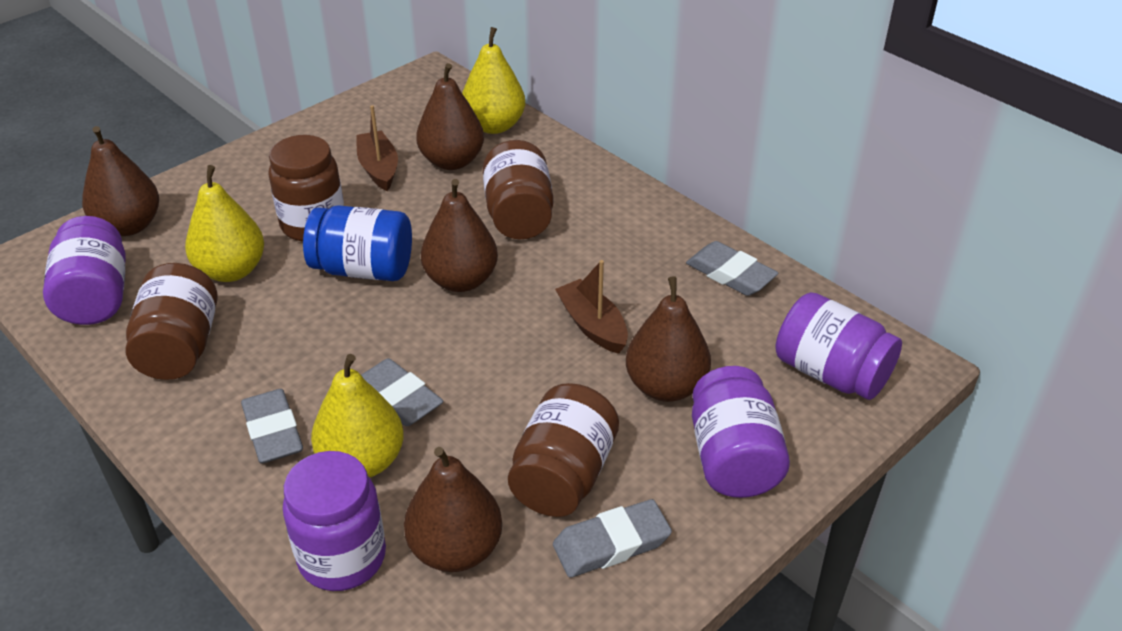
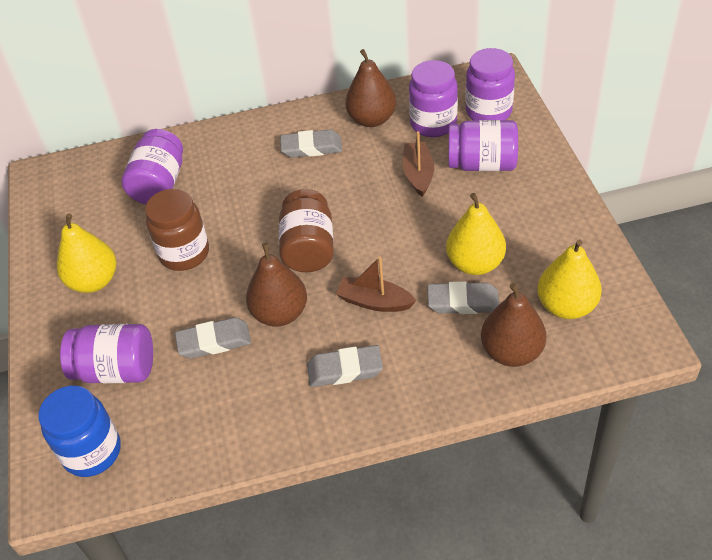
brown jar: [126,263,218,380] [268,135,344,242] [483,140,553,239] [508,383,619,517] = 4 -> [145,189,209,271] [279,189,334,272] = 2
brown pear: [82,126,159,236] [404,447,502,572] [416,63,484,170] [421,179,498,292] [626,276,711,402] = 5 -> [246,243,307,327] [345,49,396,127] [481,283,546,367] = 3
purple jar: [43,216,126,325] [283,451,386,591] [692,366,790,498] [775,292,902,400] = 4 -> [60,324,153,383] [122,129,183,204] [409,60,458,137] [448,120,518,171] [465,48,515,121] = 5

